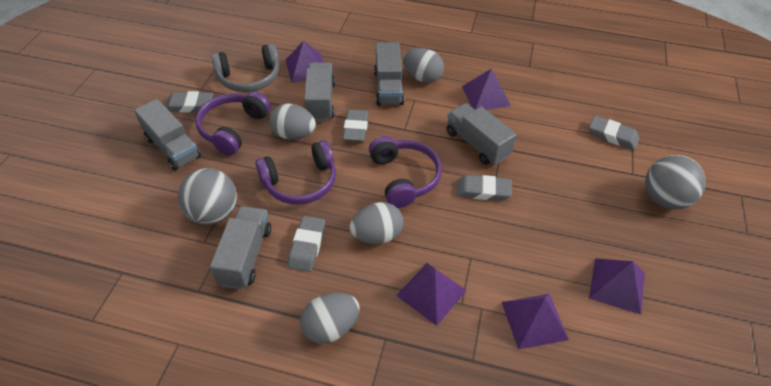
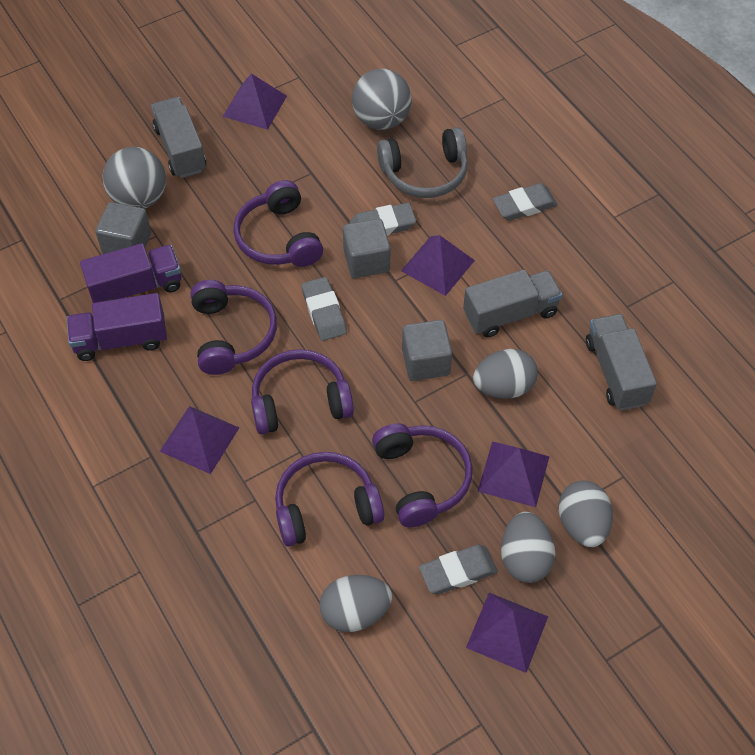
grey cube: none = 0 -> [95,202,151,254] [343,219,390,278] [402,320,452,381] = 3
grey eraser: [165,91,213,113] [288,216,325,272] [343,109,369,142] [457,175,512,201] [589,116,640,150] = 5 -> [301,277,347,341] [350,203,416,236] [419,545,498,594] [492,183,558,221] = 4
grey truck: [134,99,201,171] [210,206,271,289] [304,62,335,121] [374,42,404,106] [447,103,517,165] = 5 -> [151,97,206,178] [463,270,562,338] [586,314,657,410] = 3
purple headphones: [196,92,271,155] [256,140,336,204] [369,136,442,208] = 3 -> [191,280,277,375] [233,180,323,267] [251,349,354,435] [275,452,384,547] [372,423,473,527] = 5
purple truck: none = 0 -> [67,293,167,361] [80,243,181,303] = 2

